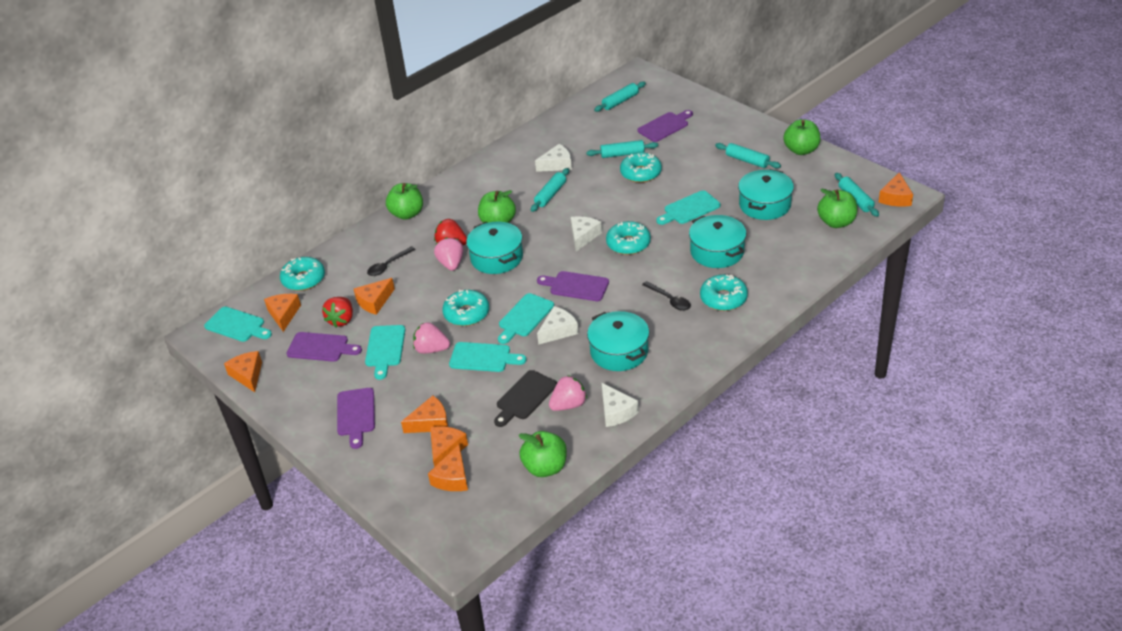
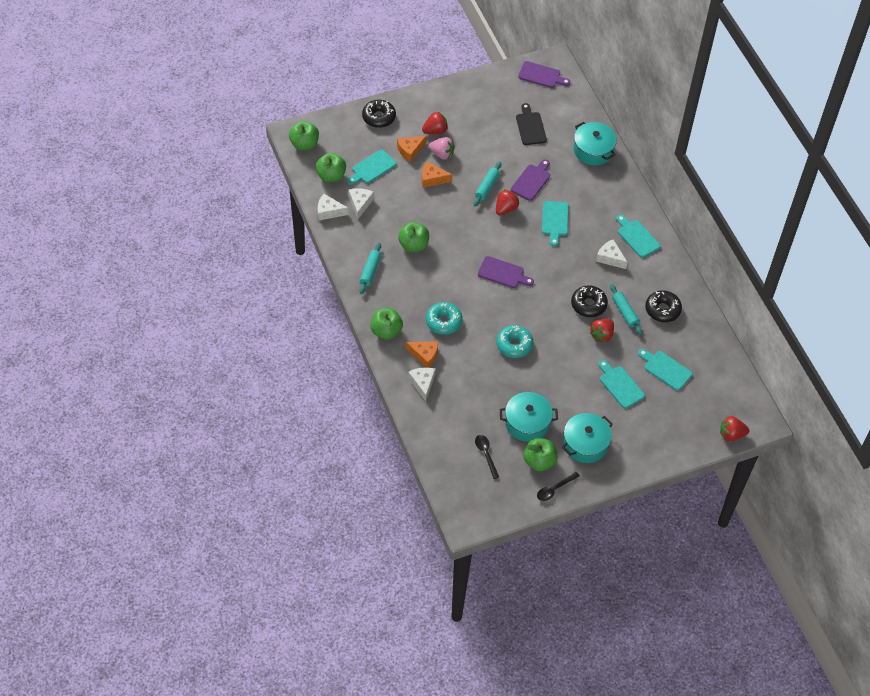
black donut: none = 0 -> [362,100,396,128] [571,285,608,317] [645,290,682,322] = 3
orange cheese: [224,351,262,392] [264,294,301,332] [354,278,395,315] [401,396,448,433] [428,445,468,491] [430,426,468,467] [879,172,913,207] = 7 -> [397,136,427,162] [406,341,438,368] [422,161,452,188] = 3
pink strawberry: [413,322,450,354] [434,237,464,271] [549,375,587,411] = 3 -> [429,137,455,160] = 1
purple cutting board: [286,332,362,362] [337,388,375,449] [537,271,609,301] [637,110,693,142] = 4 -> [478,256,534,288] [511,159,550,201] [518,61,570,88] = 3
red strawberry: [322,297,353,328] [434,219,467,245] = 2 -> [422,112,448,134] [496,189,519,215] [589,319,614,343] [720,416,749,441] = 4
turquoise donut: [280,257,325,291] [442,290,489,326] [606,221,651,255] [620,152,662,183] [700,274,748,311] = 5 -> [426,302,462,335] [496,325,533,358] = 2
turquoise pot: [466,221,523,274] [587,311,649,371] [689,215,747,268] [738,169,794,220] = 4 -> [500,392,558,442] [562,413,613,463] [574,122,617,165] = 3
turquoise rolling pin: [531,168,569,212] [586,140,658,158] [594,81,646,112] [715,143,781,168] [835,173,879,217] = 5 -> [360,243,381,294] [474,162,501,206] [610,284,642,335] = 3

